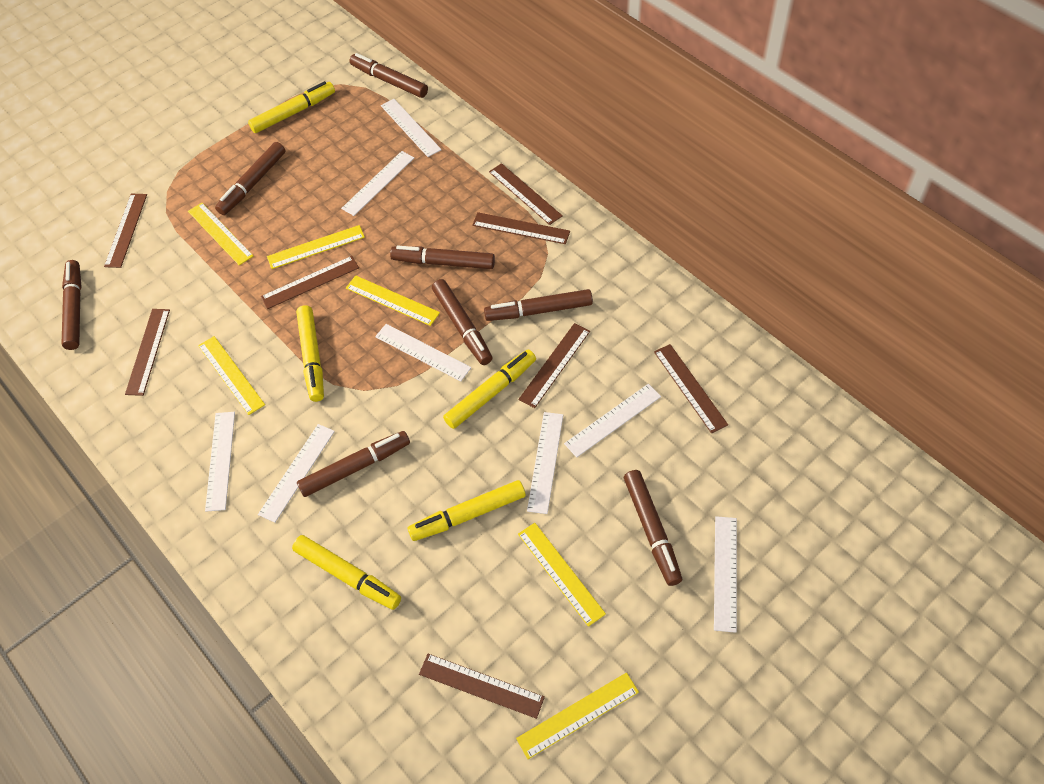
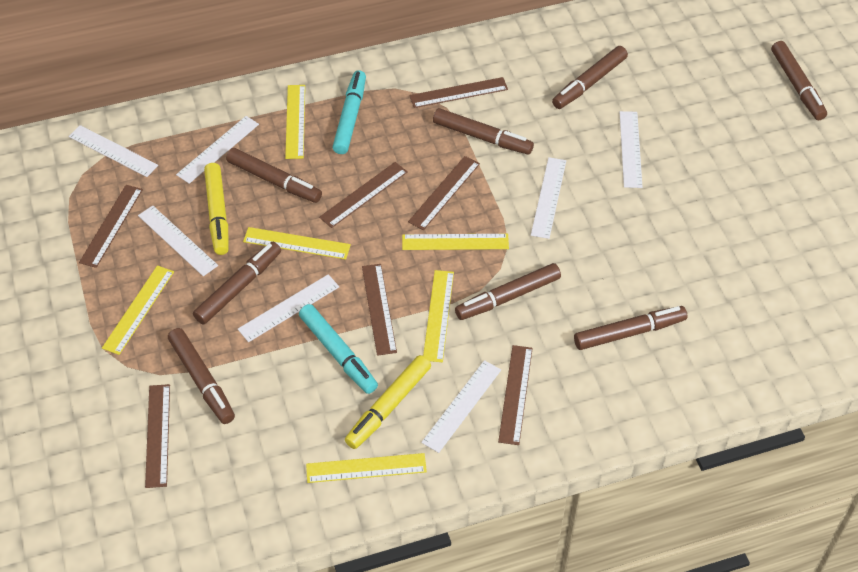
brown ruler: [104,194,147,268] [125,309,170,396] [261,256,359,309] [419,654,545,719] [472,212,570,244] [489,163,563,225] [518,323,590,408] [654,344,728,433] = 8 -> [79,185,143,268] [145,384,170,488] [319,162,408,228] [362,264,397,356] [408,156,480,230] [410,77,508,108] [498,345,533,445] = 7
turquoise marker: none = 0 -> [299,304,378,394] [332,70,366,154] = 2
white ruler: [205,412,235,512] [258,424,335,523] [341,151,414,216] [375,324,471,381] [381,99,442,157] [527,412,563,514] [564,384,661,457] [714,516,737,633] = 8 -> [68,125,158,177] [138,205,218,276] [176,116,259,184] [238,274,339,342] [421,360,501,453] [531,157,566,239] [619,111,643,188] = 7
yellow marker: [248,81,335,133] [292,535,401,610] [296,305,324,402] [408,480,526,541] [443,350,536,429] = 5 -> [204,163,229,255] [345,355,431,449] = 2

